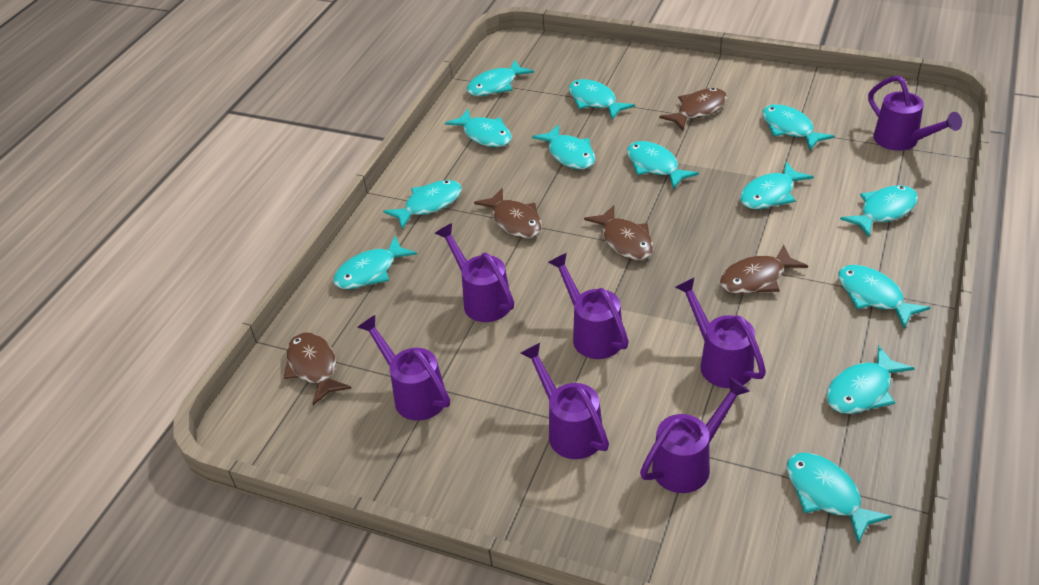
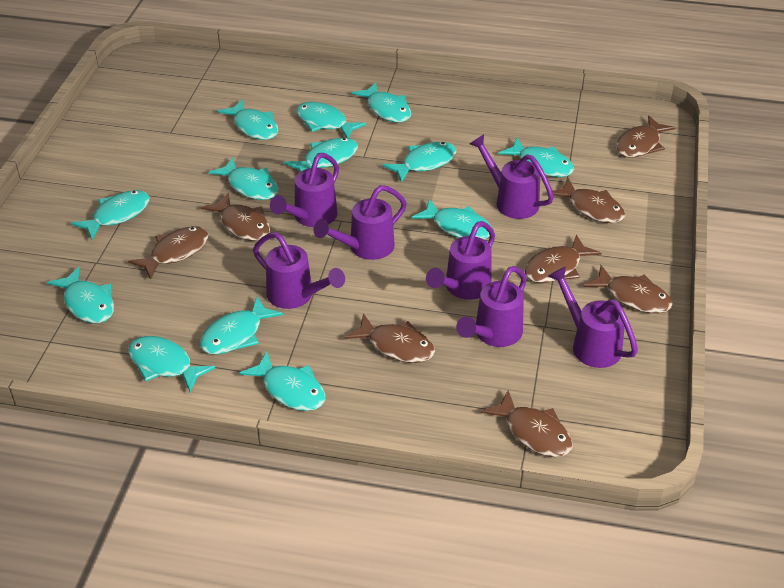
brown fish: [284,332,352,405] [474,188,542,238] [584,205,654,260] [659,88,727,131] [720,244,808,294] = 5 -> [128,226,208,280] [201,193,270,241] [344,313,435,363] [481,390,572,457] [524,235,602,283] [552,178,625,223] [584,265,673,313] [616,116,676,157] = 8

